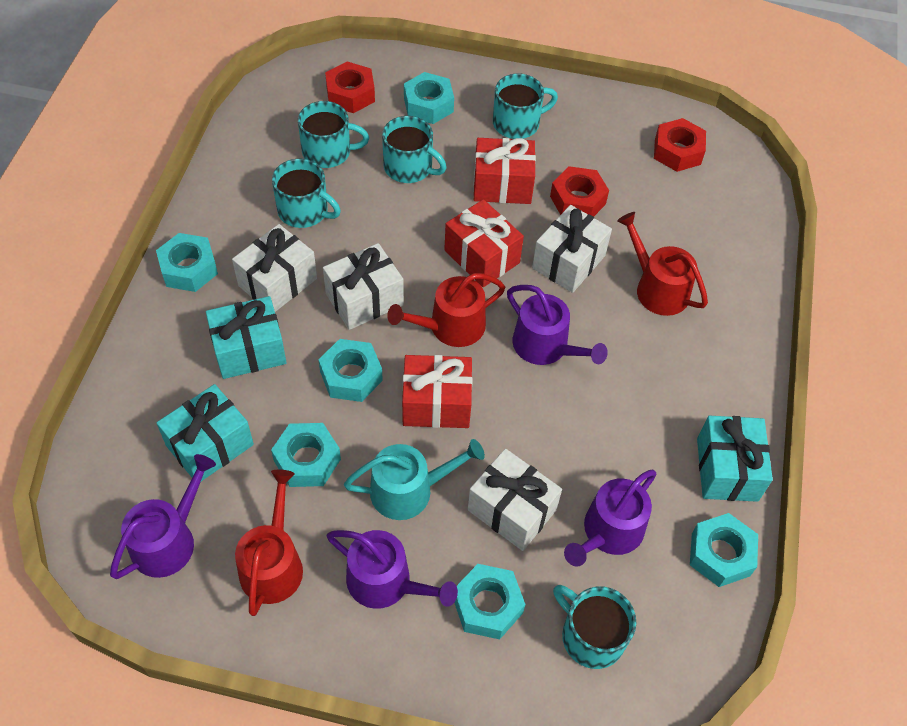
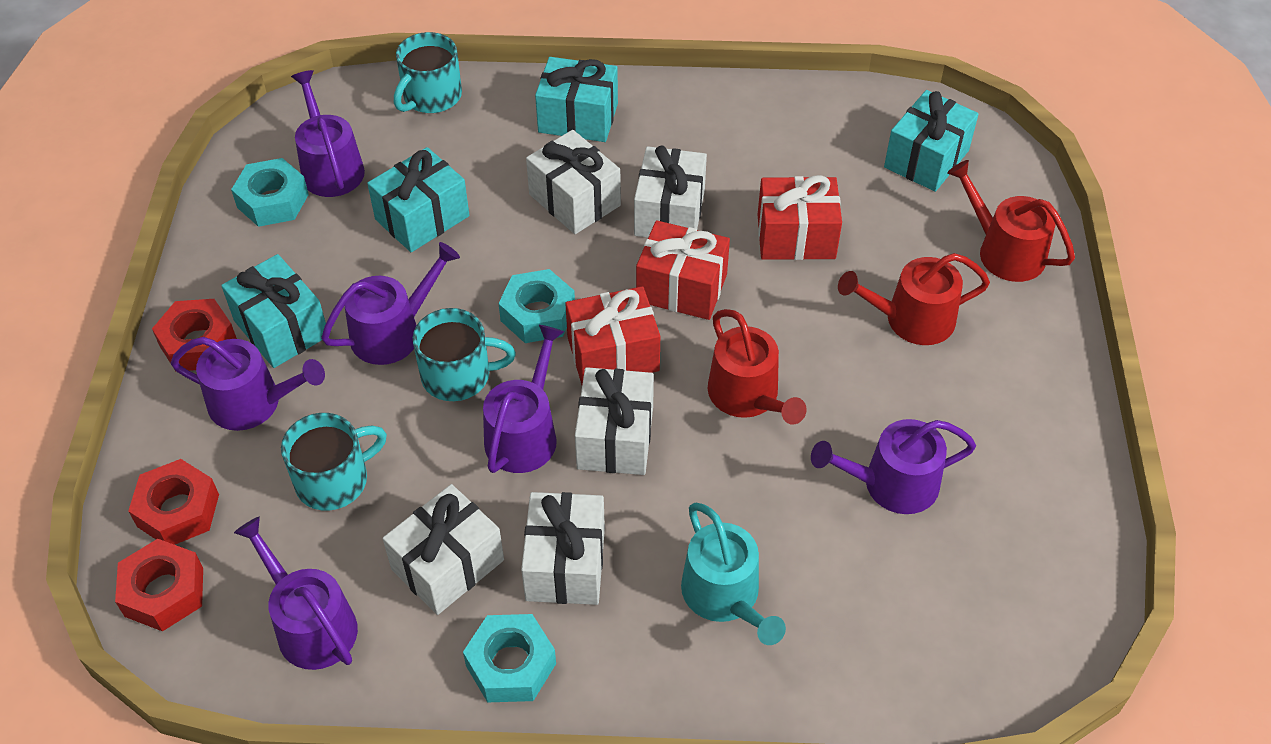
purple watering can: [110,454,216,579] [327,530,458,609] [507,285,608,365] [564,470,657,567] = 4 -> [171,337,325,431] [234,517,358,670] [291,70,365,197] [321,242,460,365] [483,325,564,473] [811,419,976,514] = 6
turquoise gift: [157,384,254,481] [206,296,287,379] [697,416,773,502] = 3 -> [221,254,326,368] [367,147,469,252] [535,57,618,142] [884,90,979,192] = 4
turquoise mug: [272,159,341,228] [298,101,369,168] [382,116,447,183] [493,74,558,139] [553,585,636,669] = 5 -> [281,413,387,510] [394,32,462,113] [413,308,516,401] = 3
turquoise nut: [156,233,218,292] [271,423,341,487] [318,339,383,402] [404,72,454,124] [454,564,526,639] [690,513,758,587] = 6 -> [231,158,309,227] [463,614,556,702] [498,269,575,343] = 3
white gift: [232,224,317,312] [323,243,404,330] [468,449,562,551] [532,205,612,293] = 4 -> [383,484,504,615] [521,492,605,605] [526,130,621,234] [575,367,654,475] [634,146,707,238] = 5

